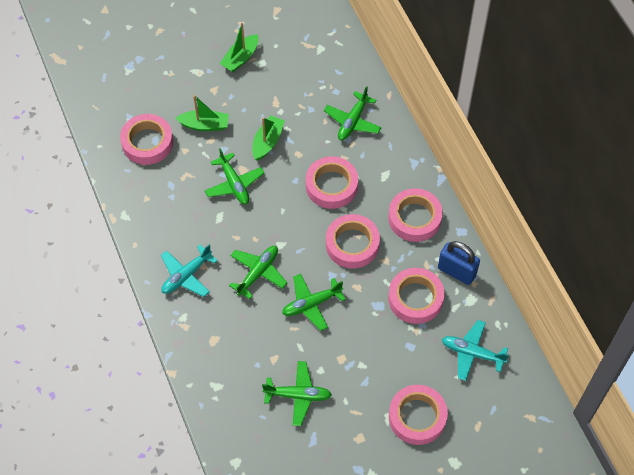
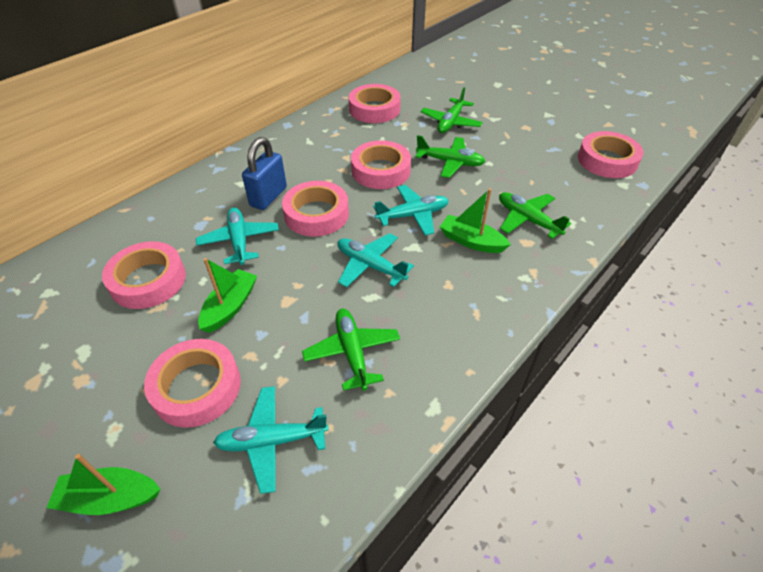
green plane: [205,148,264,205] [229,246,287,299] [262,361,332,426] [282,274,346,331] [324,86,382,141] = 5 -> [302,309,400,391] [416,135,486,178] [420,87,483,133] [499,192,571,239] = 4
turquoise plane: [161,244,218,297] [442,320,509,381] = 2 -> [196,207,279,265] [213,386,329,494] [337,233,414,288] [373,185,449,235] = 4

